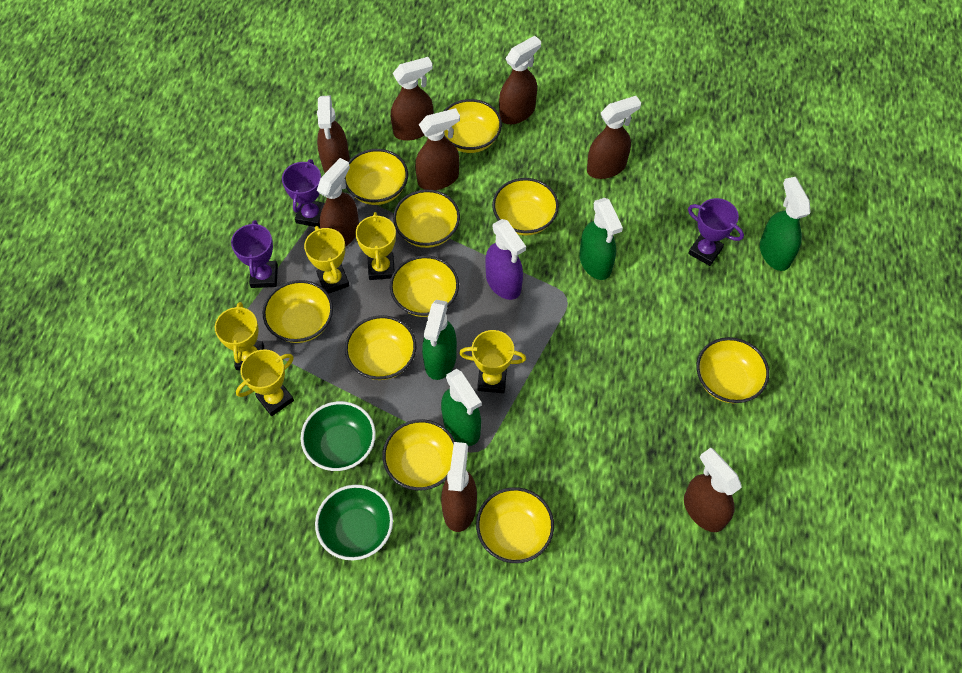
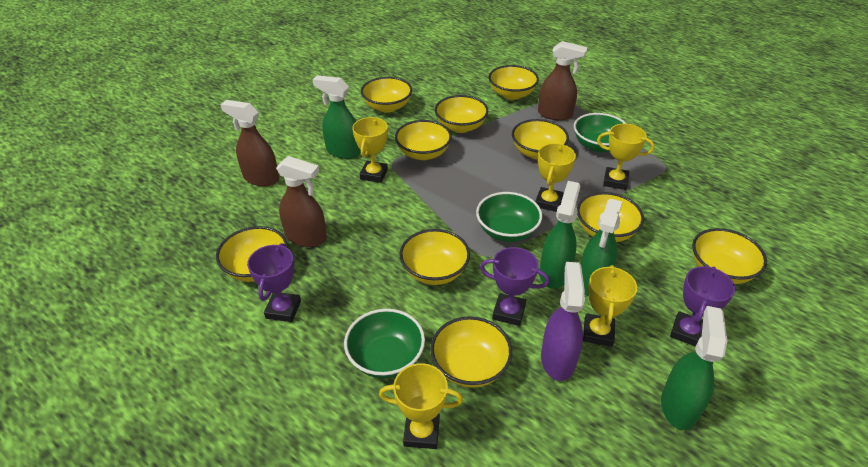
brown spray bottle: [317,95,350,173] [317,158,359,247] [391,57,433,141] [415,108,460,190] [441,442,477,532] [499,36,541,124] [587,96,641,179] [684,448,742,532] = 8 -> [220,100,279,186] [276,156,327,247] [538,41,587,121] = 3
green bowl: [301,401,376,471] [315,485,393,560] = 2 -> [344,309,425,378] [476,192,542,242] [574,113,627,153] = 3

